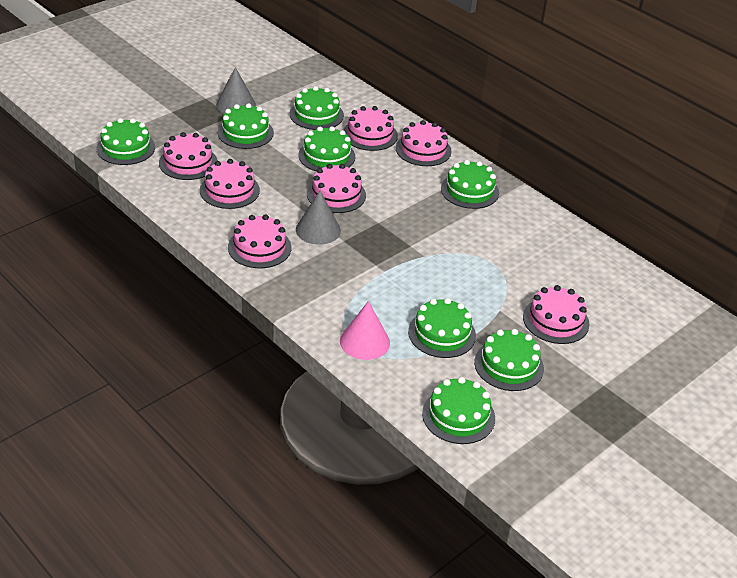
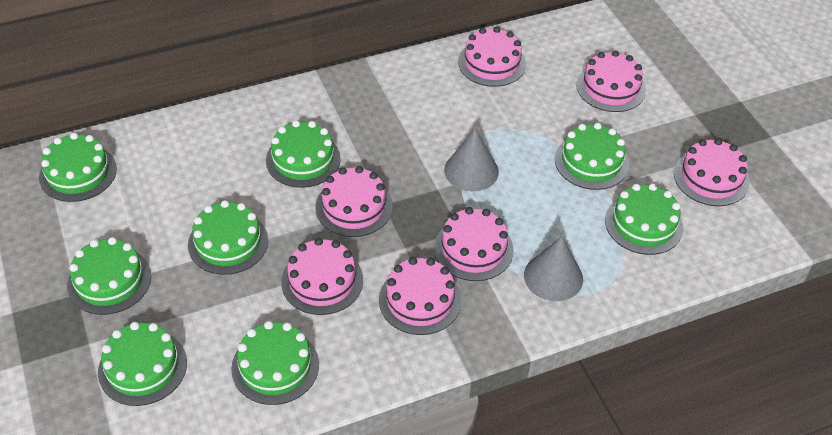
pink cone: [340,301,390,360] = 1 -> none = 0

